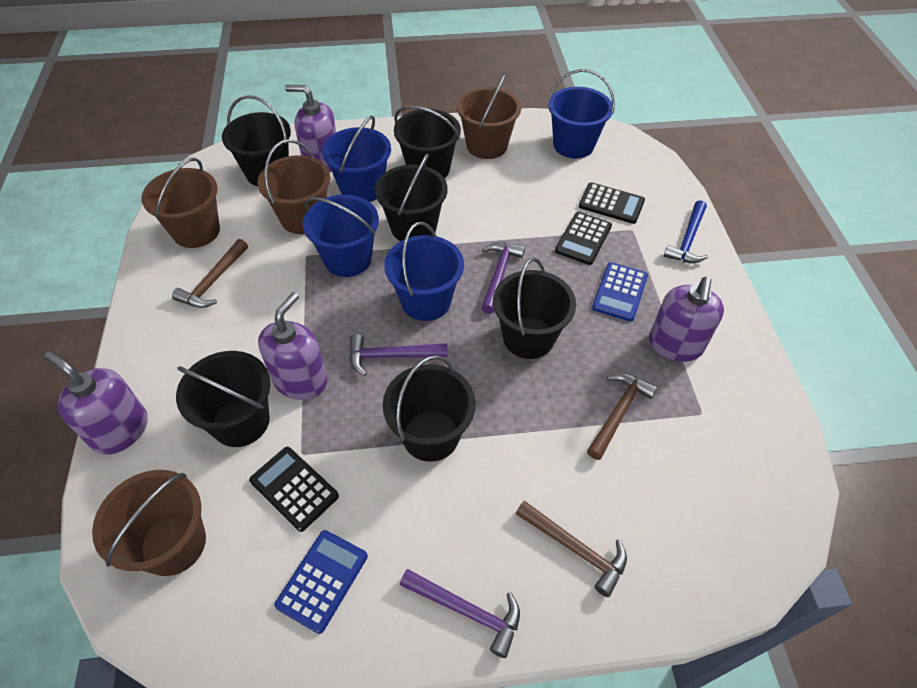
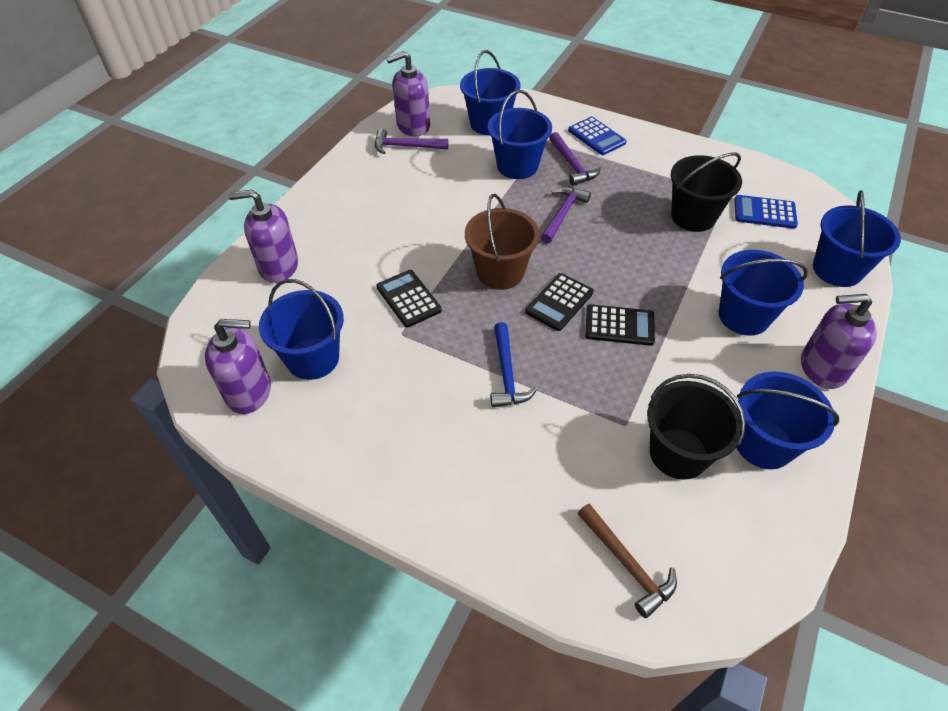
black bucket: [176,351,271,447] [222,95,291,186] [375,153,447,241] [383,355,476,462] [394,106,461,178] [493,258,576,359] = 6 -> [647,374,746,480] [671,153,742,232] = 2
blue bucket: [302,195,379,277] [322,116,391,202] [384,222,464,321] [548,69,615,159] = 4 -> [259,279,344,380] [460,50,520,135] [488,90,552,179] [719,250,808,336] [736,372,839,469] [813,190,901,287] = 6
brown bucket: [92,470,206,576] [141,158,220,248] [257,139,330,234] [457,73,521,159] = 4 -> [465,194,540,290] = 1
brown hammer: [172,239,248,308] [516,501,627,597] [587,373,658,460] = 3 -> [577,503,677,618] = 1

